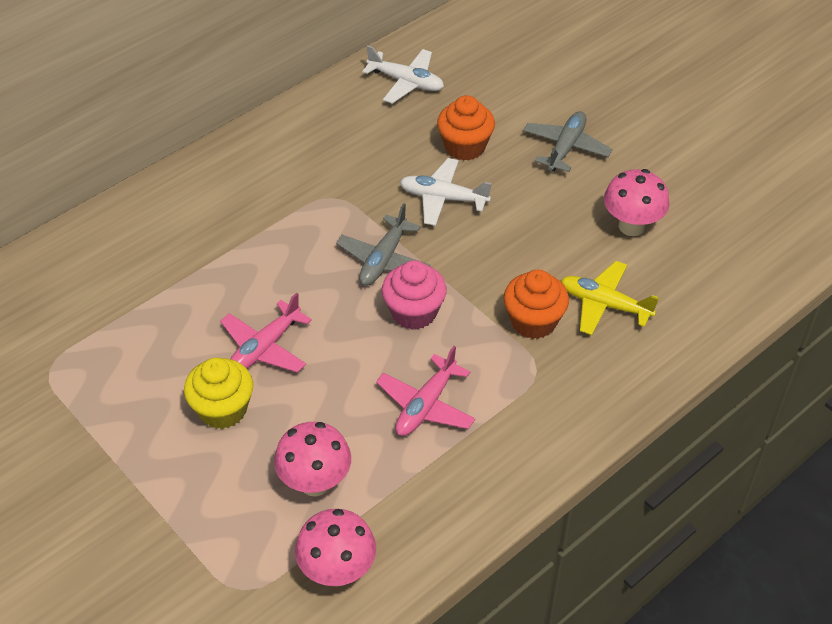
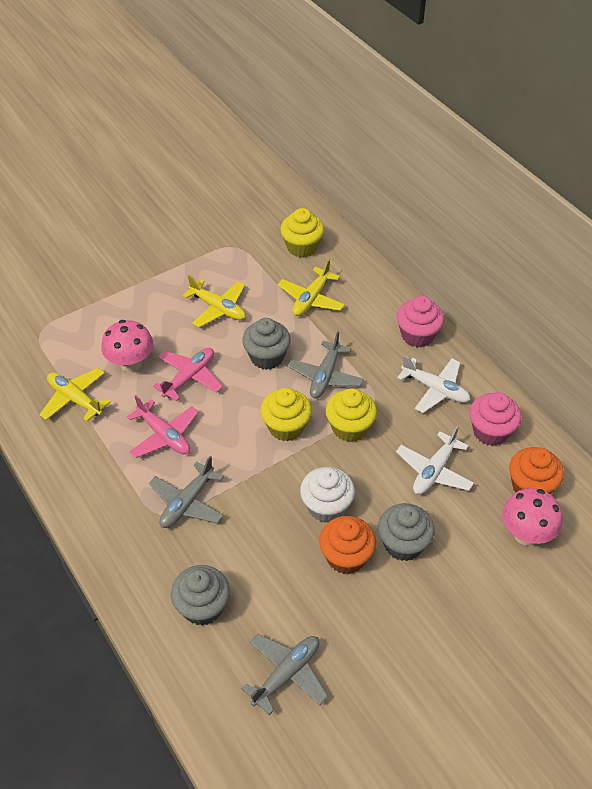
grey cupcake: none = 0 -> [171,565,230,626] [242,318,291,370] [378,503,435,561] = 3
grey plane: [336,203,430,286] [523,111,613,172] = 2 -> [149,456,224,528] [241,634,328,715] [287,331,363,399] = 3
pink cupcake: [382,260,447,330] = 1 -> [397,296,444,347] [469,392,521,446] = 2
pink mushroom: [274,422,351,497] [295,509,376,586] [604,169,670,236] = 3 -> [101,320,153,373] [502,488,563,546] = 2
white cupcake: none = 0 -> [300,467,355,523] = 1
yellow cupcake: [184,358,253,429] = 1 -> [260,388,312,441] [280,208,324,258] [326,388,377,442] = 3
yellow plane: [561,261,659,335] = 1 -> [39,368,110,421] [182,275,246,327] [278,259,345,316] = 3

